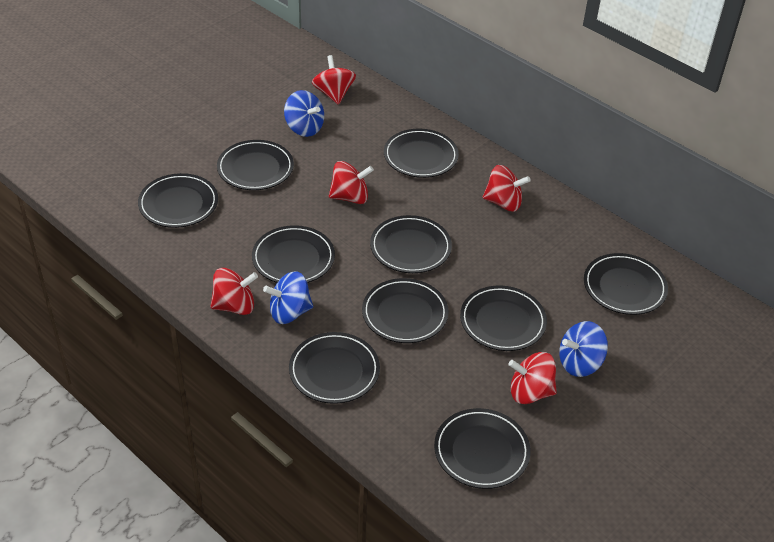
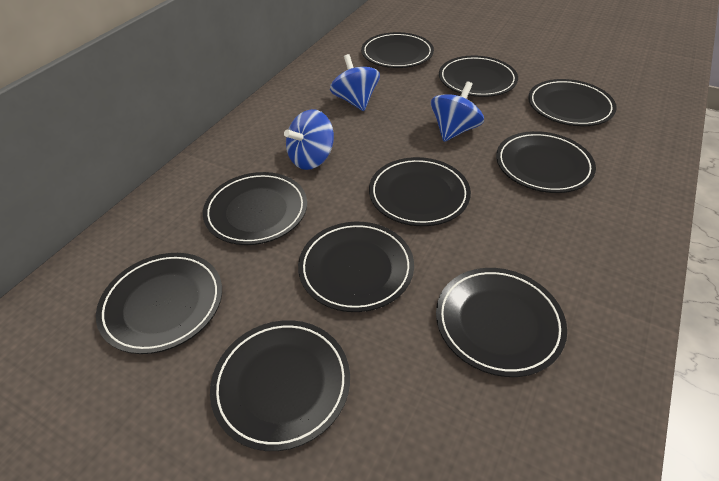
red spinning top: [210,268,258,315] [312,55,356,105] [329,161,374,204] [483,165,531,211] [508,352,557,404] = 5 -> none = 0

